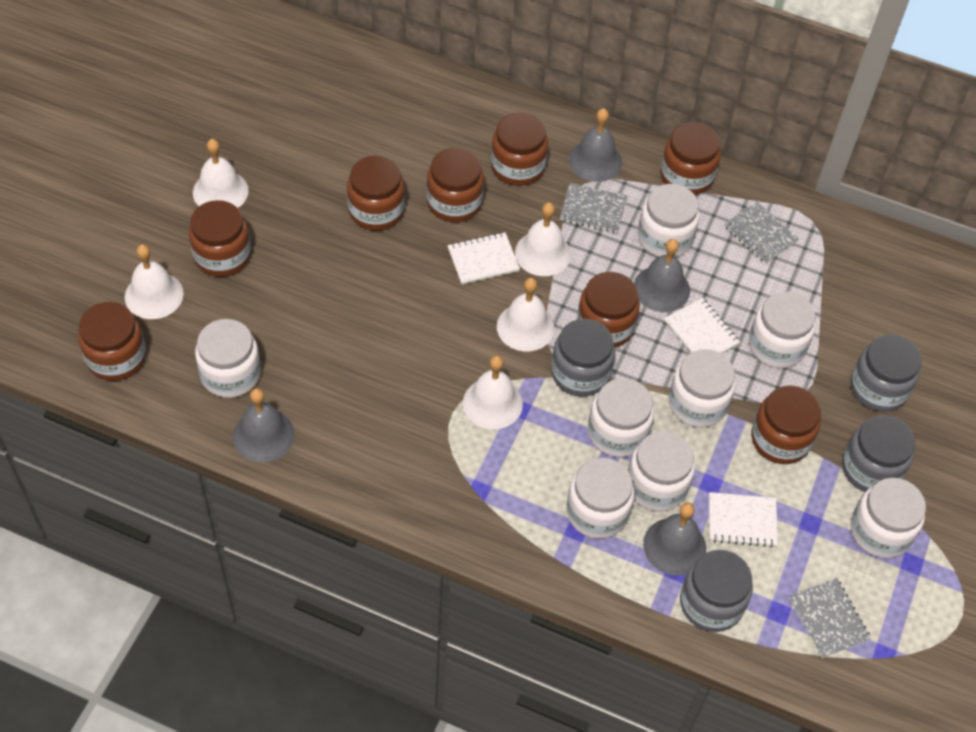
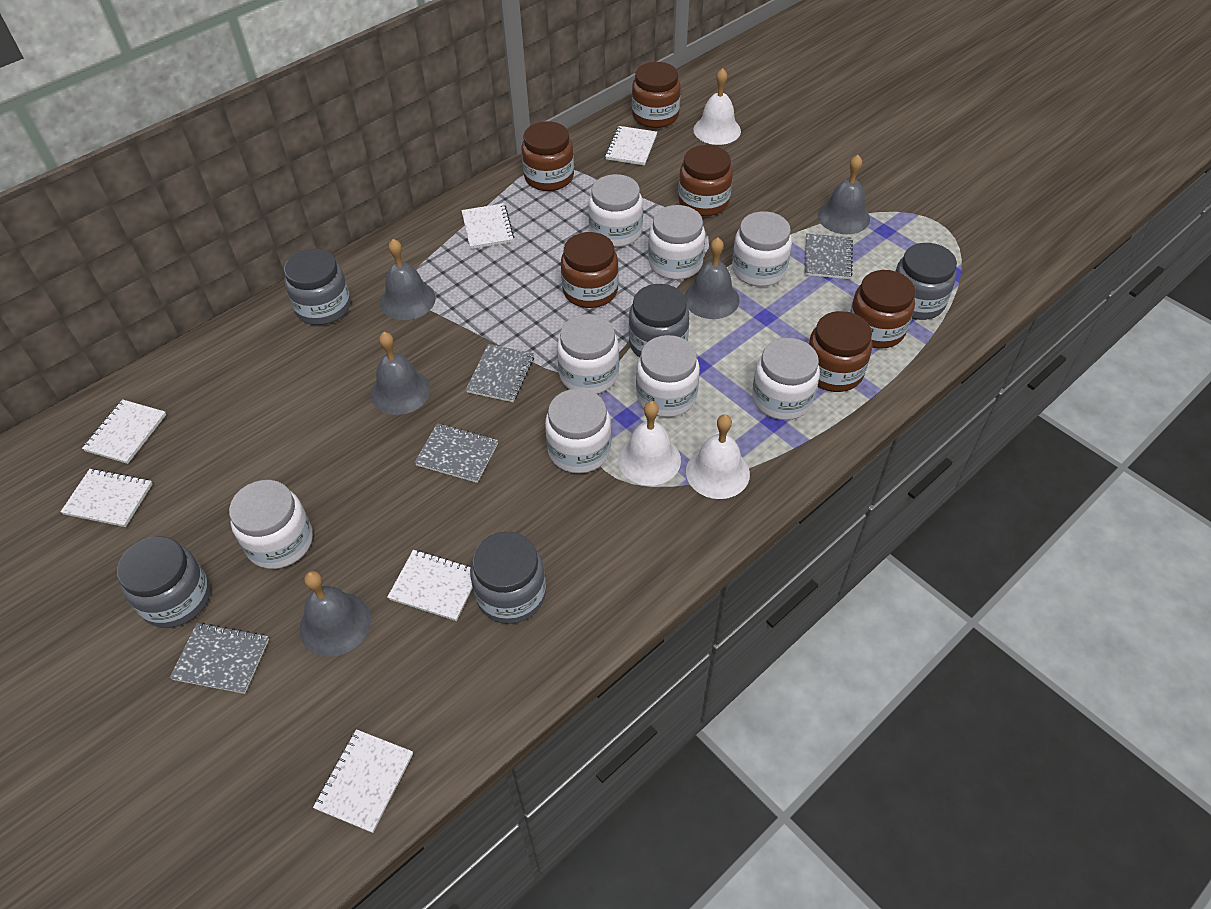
brown jar: [78,302,146,381] [188,200,251,277] [347,156,405,231] [427,148,484,222] [491,112,548,186] [577,272,640,348] [661,122,721,195] [751,385,821,464] = 8 -> [521,121,574,191] [561,232,619,308] [632,62,681,128] [678,145,733,216] [808,311,872,392] [850,270,915,349] = 6
grey bell: [233,388,295,463] [569,108,622,182] [634,239,690,312] [643,502,706,576] = 4 -> [300,571,371,657] [371,332,431,415] [380,239,436,320] [684,237,740,319] [818,155,870,234] = 5
grey jar: [551,319,615,397] [680,550,753,632] [842,415,916,492] [850,334,922,412] = 4 -> [117,536,210,628] [284,249,351,325] [470,532,546,624] [629,284,689,357] [896,243,957,320] = 5
grey notebook: [560,183,627,233] [724,202,799,264] [789,578,871,658] = 3 -> [170,623,269,694] [414,423,498,483] [466,344,534,402] [804,233,853,279] = 4
white bell: [125,244,184,319] [193,139,249,208] [463,355,523,429] [497,278,555,351] [515,202,571,276] = 5 -> [618,401,681,486] [686,414,750,499] [693,68,741,145] = 3
white notebook: [447,232,520,284] [664,298,740,354] [709,492,778,547] = 3 -> [60,468,152,527] [82,399,166,464] [313,729,413,833] [387,550,473,621] [462,203,514,249] [605,126,657,166] = 6

